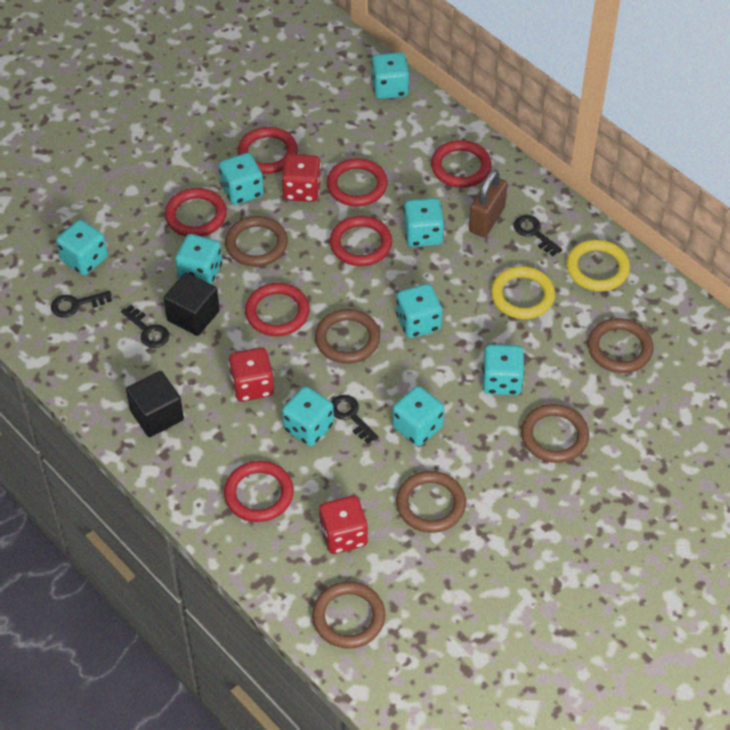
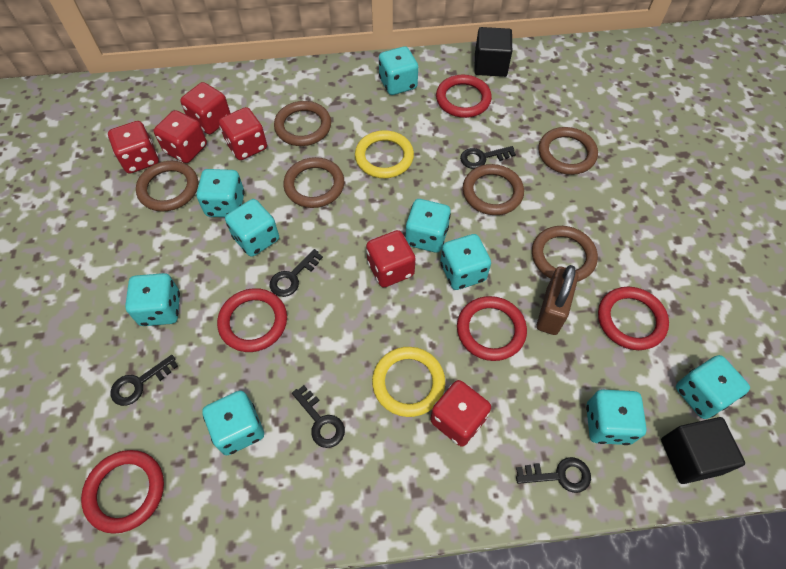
black key: [51,290,112,318] [121,305,169,348] [331,395,378,444] [513,215,562,256] = 4 -> [110,355,178,406] [269,249,323,297] [292,385,345,448] [460,146,516,169] [516,457,591,493] = 5
red dice: [228,347,274,402] [281,154,321,202] [319,496,368,554] = 3 -> [108,121,159,174] [154,110,207,163] [180,82,231,134] [219,107,267,160] [366,230,416,288] [430,380,491,446] = 6
red ring: [165,188,227,236] [224,461,294,522] [238,127,298,174] [245,283,310,336] [326,158,388,207] [330,216,392,266] [431,140,492,188] = 7 -> [81,450,164,534] [217,288,287,352] [436,75,492,118] [457,296,527,361] [598,287,669,350] = 5

